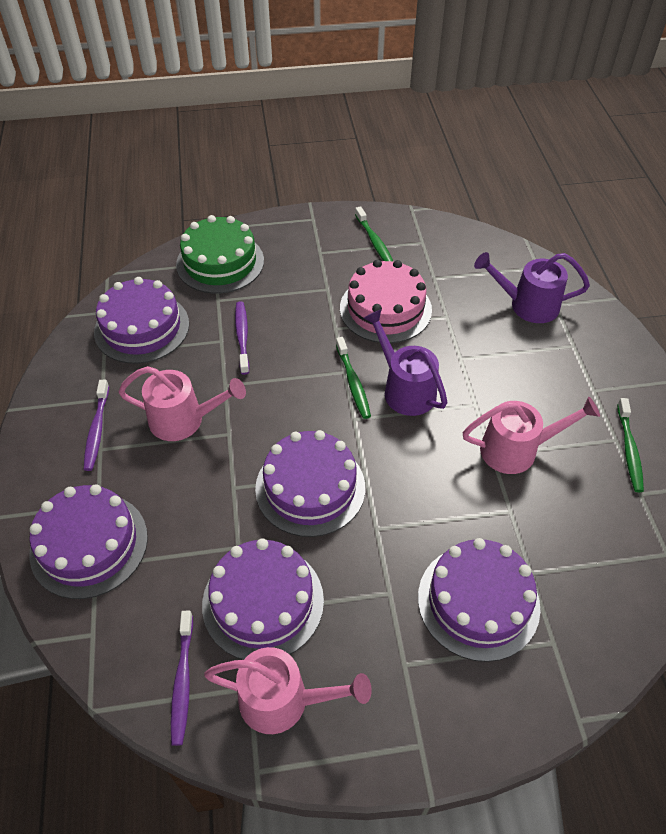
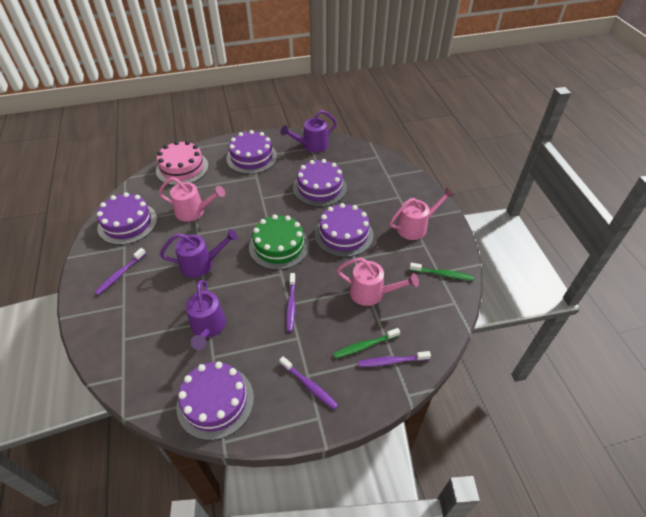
green toothbrush: [336,337,371,419] [355,206,393,262] [617,398,644,492] = 3 -> [333,328,400,359] [409,263,474,281] = 2
purple toothbrush: [84,380,109,471] [171,611,193,746] [235,301,250,375] = 3 -> [95,248,146,295] [279,356,338,410] [286,273,296,332] [358,351,431,367] = 4
purple watering can: [363,309,448,416] [474,252,590,323] = 2 -> [160,229,238,278] [185,280,226,350] [280,110,337,153] = 3

